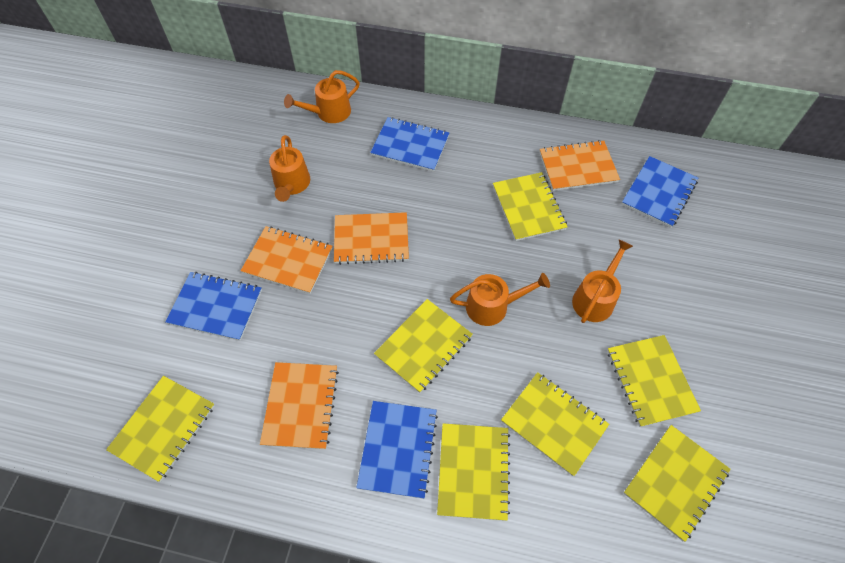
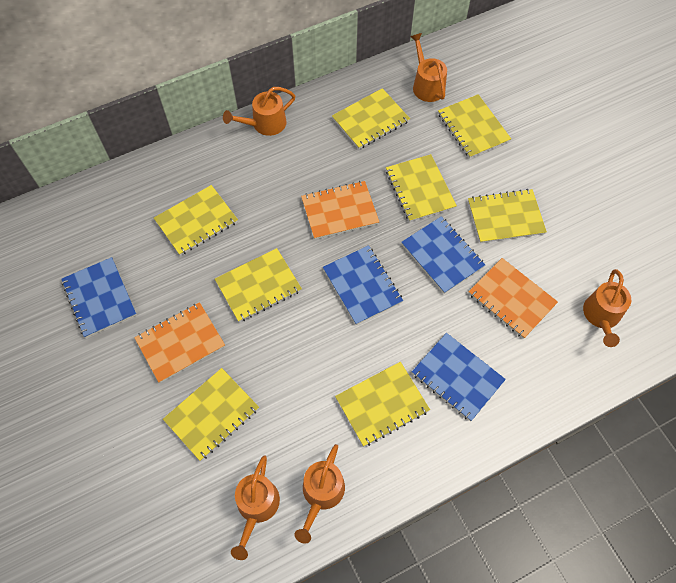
orange notebook: [241,226,333,294] [260,362,339,449] [334,212,409,265] [540,140,620,191] = 4 -> [134,302,225,383] [301,181,379,240] [468,258,558,339] = 3
orange watering can: [269,135,310,202] [284,70,360,123] [450,273,550,326] [572,239,633,323] = 4 -> [223,87,295,136] [231,455,280,560] [294,444,345,544] [410,33,447,102] [583,269,631,347] = 5
yellow notebook: [106,376,215,482] [374,299,473,393] [437,423,510,521] [493,172,567,241] [501,372,609,476] [607,335,701,427] [624,425,731,542] = 7 -> [154,185,238,256] [163,368,259,461] [215,248,302,322] [332,88,410,149] [335,362,430,447] [386,154,457,222] [438,94,511,158] [468,189,547,243] = 8

